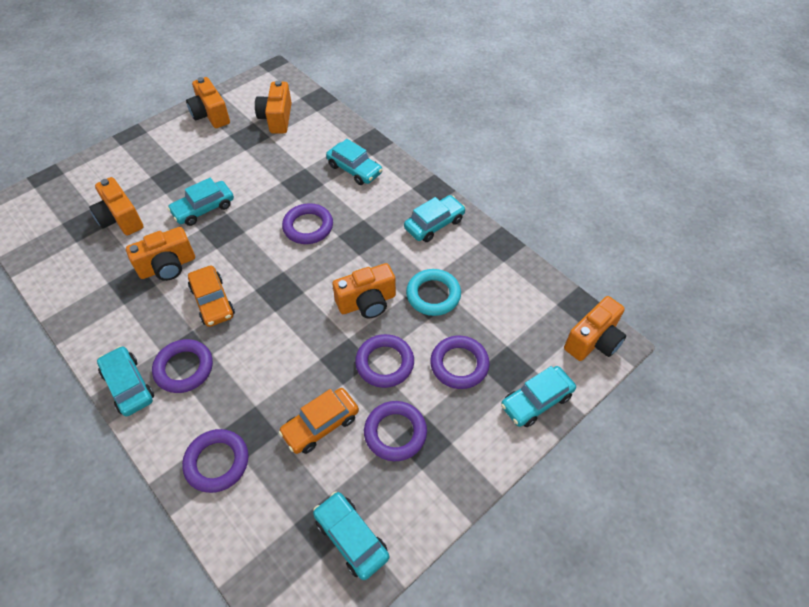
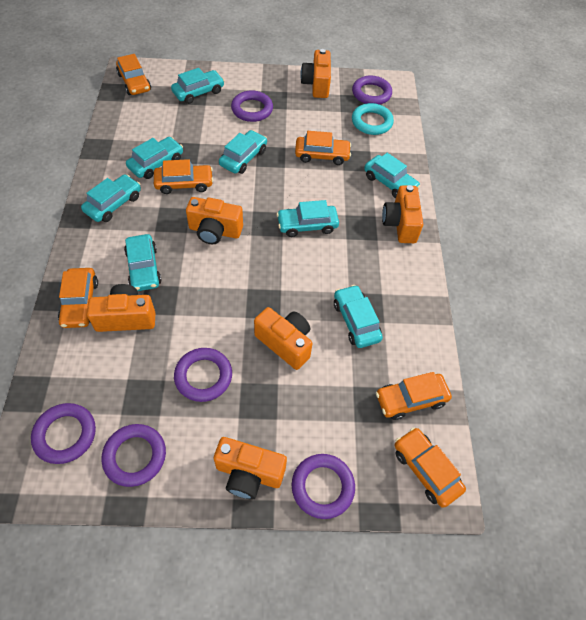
orange car: [188,266,235,327] [279,388,359,454] = 2 -> [58,268,98,328] [116,54,151,95] [154,159,213,194] [295,131,351,165] [376,372,452,420] [394,427,466,508] = 6
turquoise car: [97,346,154,416] [167,178,234,226] [313,492,389,580] [326,139,383,185] [404,195,466,242] [501,366,576,427] = 6 -> [81,174,141,222] [124,234,162,291] [126,137,183,179] [171,68,225,104] [219,130,267,174] [277,200,339,237] [334,285,383,348] [364,153,420,199] = 8

